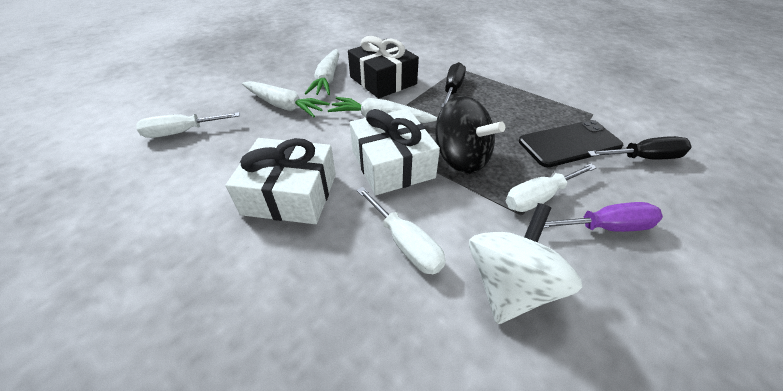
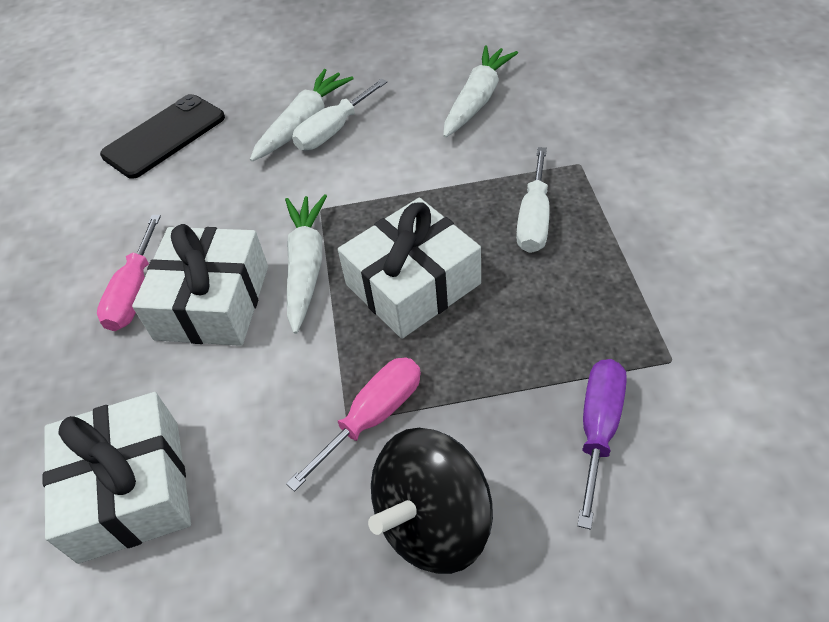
black gift: [348,36,419,98] = 1 -> none = 0
black screwdriver: [441,62,466,108] [588,136,692,159] = 2 -> none = 0
pink screwdriver: none = 0 -> [97,215,161,331] [286,357,421,492] = 2
white gift: [225,138,336,224] [350,109,440,195] = 2 -> [43,392,191,564] [132,224,268,346] [338,198,481,339] = 3
white screwdriver: [136,112,240,138] [356,187,446,274] [506,163,597,212] = 3 -> [292,79,387,151] [516,147,550,253] = 2
white spinning top: [469,203,582,324] = 1 -> none = 0

